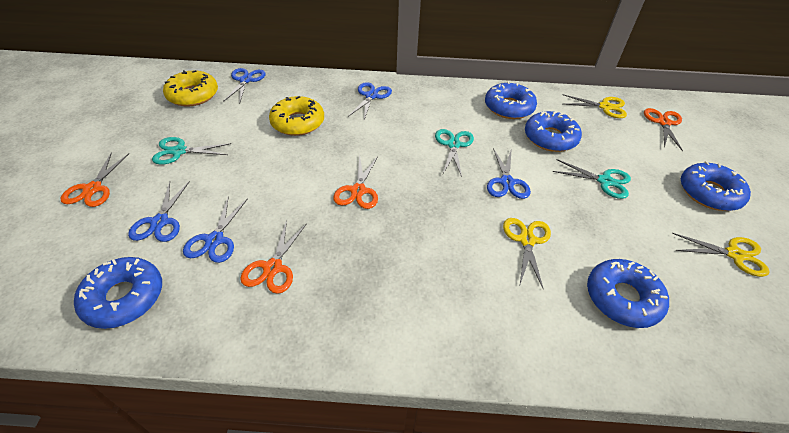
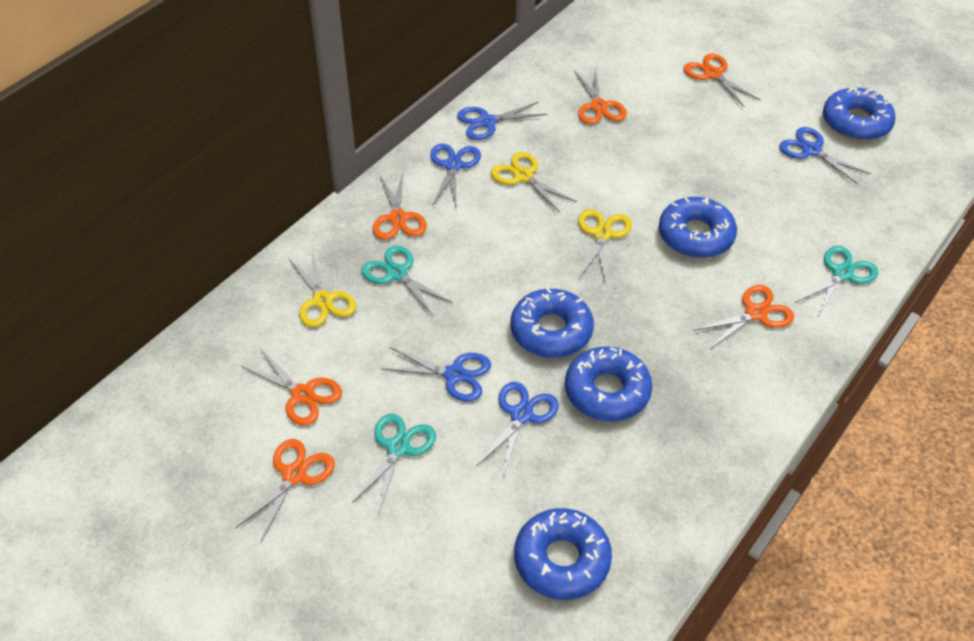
orange scissors: [61,152,129,207] [240,220,307,294] [333,155,378,209] [644,108,683,151] = 4 -> [235,439,335,541] [241,348,342,426] [373,172,427,240] [574,69,627,124] [683,53,760,107] [693,285,794,349] = 6
yellow donut: [163,70,218,106] [269,96,324,136] = 2 -> none = 0

